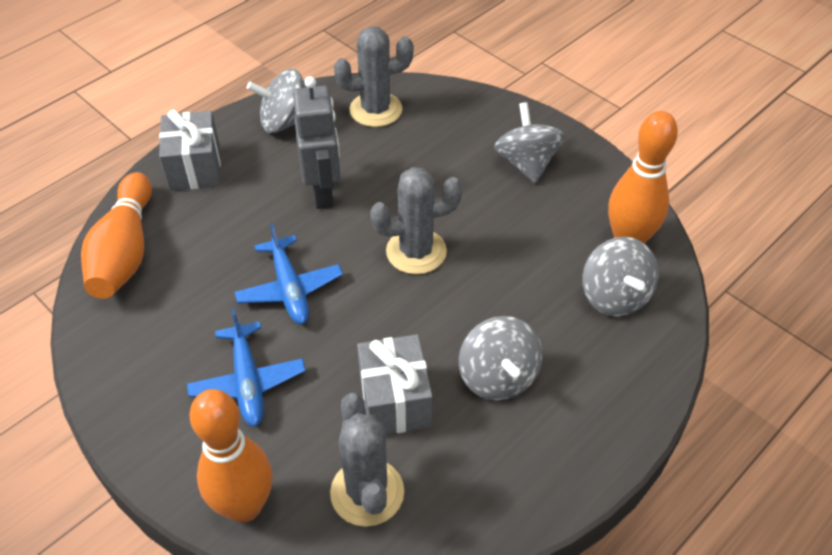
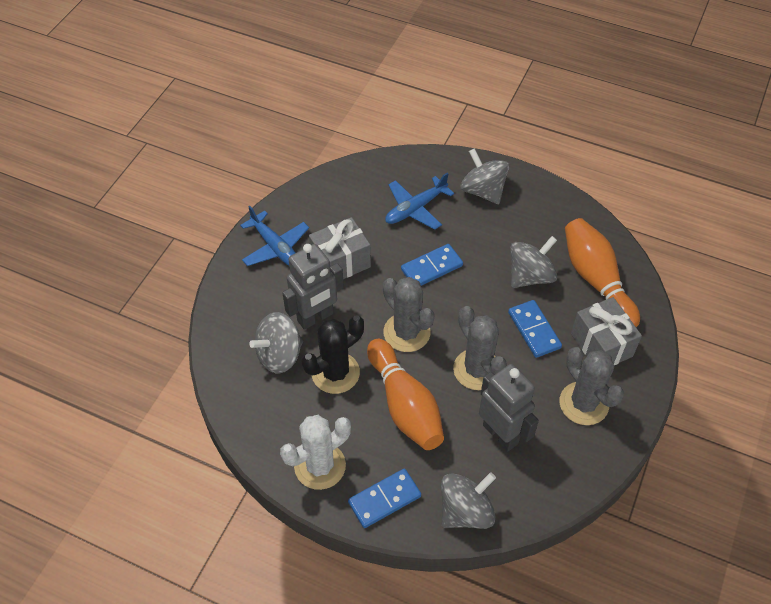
black cactus: none = 0 -> [302,315,364,394] = 1
blue domino: none = 0 -> [348,469,421,528] [401,244,463,286] [508,300,562,358] = 3
grey robot: [293,76,341,209] = 1 -> [282,244,344,330] [479,364,539,452] = 2
orange bowling pin: [81,172,152,299] [189,389,272,523] [608,111,678,244] = 3 -> [367,339,444,450] [565,218,640,327] = 2
white cactus: none = 0 -> [280,415,351,490] = 1

